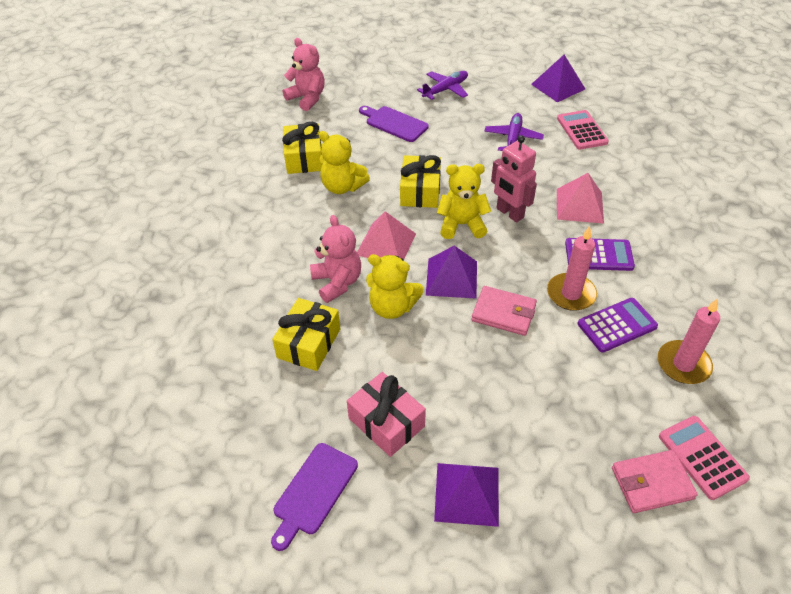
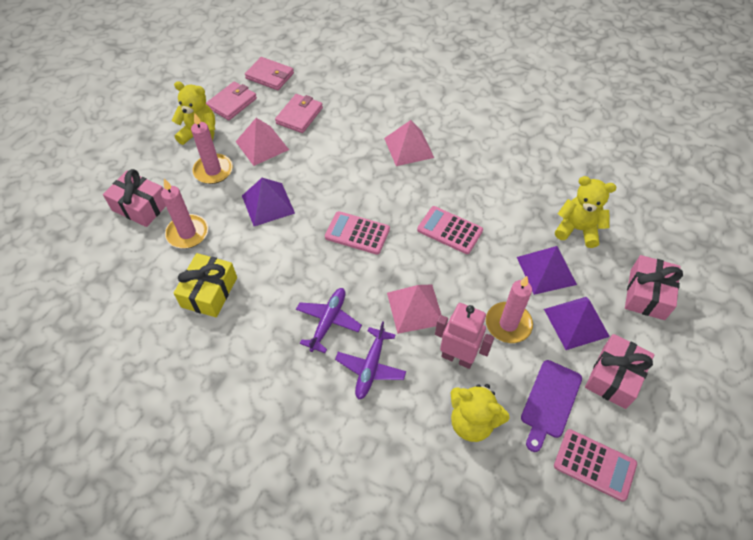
pink calculator: [557,110,609,150] [659,416,750,500] = 2 -> [325,211,390,255] [417,206,483,254] [554,429,637,502] = 3
pink candle: [547,226,597,311] [658,298,720,384] = 2 -> [161,179,208,248] [191,113,233,184] [486,276,533,343] = 3
pink gift: [347,372,426,457] = 1 -> [103,169,166,227] [585,334,654,409] [625,255,683,320] = 3
pink pyramid: [357,211,416,260] [557,173,604,224] = 2 -> [236,118,289,166] [384,120,434,166] [387,284,441,334] = 3
pink teddy bear: [283,38,325,111] [310,215,361,303] = 2 -> none = 0
pink wallet: [471,286,537,336] [612,450,698,513] = 2 -> [206,82,257,120] [245,57,294,90] [275,94,323,133] = 3
purple calculator: [565,238,635,271] [578,298,658,353] = 2 -> none = 0
purple cutting board: [271,443,358,551] [359,106,429,142] = 2 -> [521,360,582,452] = 1
yellow gift: [272,298,340,371] [282,122,322,174] [400,155,441,208] = 3 -> [173,253,237,317] = 1

